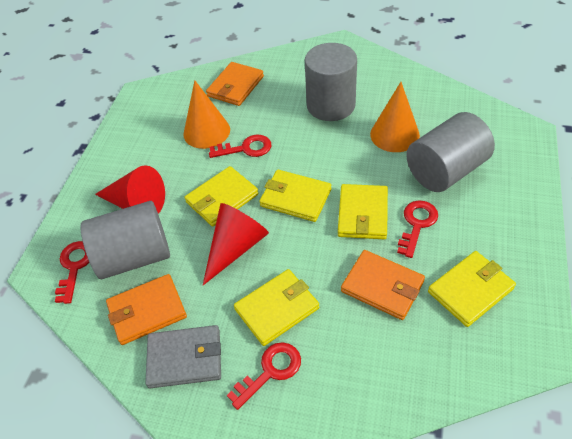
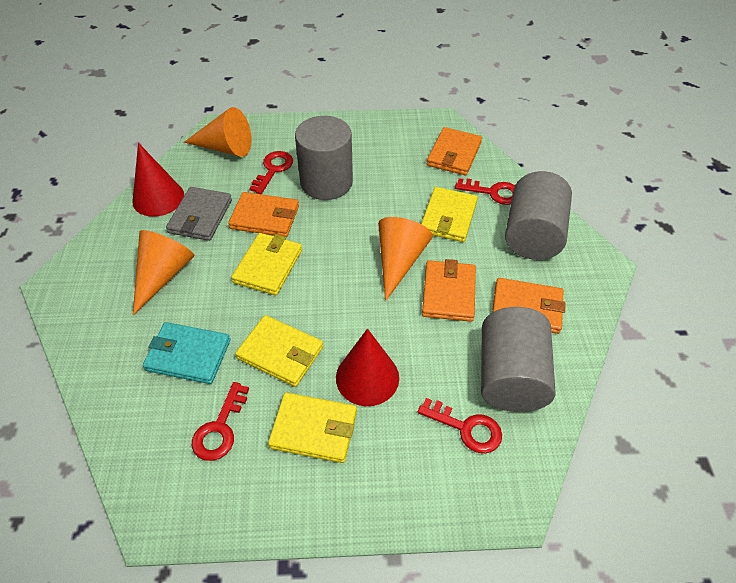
orange cone: [184,80,230,149] [370,82,420,152] = 2 -> [133,230,194,315] [184,107,252,157] [378,217,433,301] = 3
orange wallet: [106,274,187,345] [206,62,264,106] [341,250,425,320] = 3 -> [228,192,299,237] [422,259,476,322] [427,127,482,175] [492,278,566,334] = 4
turquoise wallet: none = 0 -> [143,322,230,384] = 1
yellow wallet: [185,166,258,227] [234,269,319,346] [259,170,331,222] [338,184,388,239] [428,251,516,327] = 5 -> [231,233,302,295] [235,315,323,387] [268,392,357,463] [421,187,478,242] = 4

